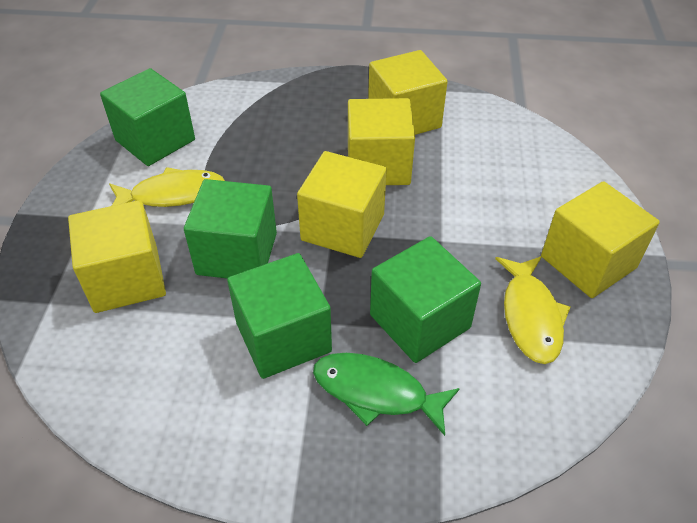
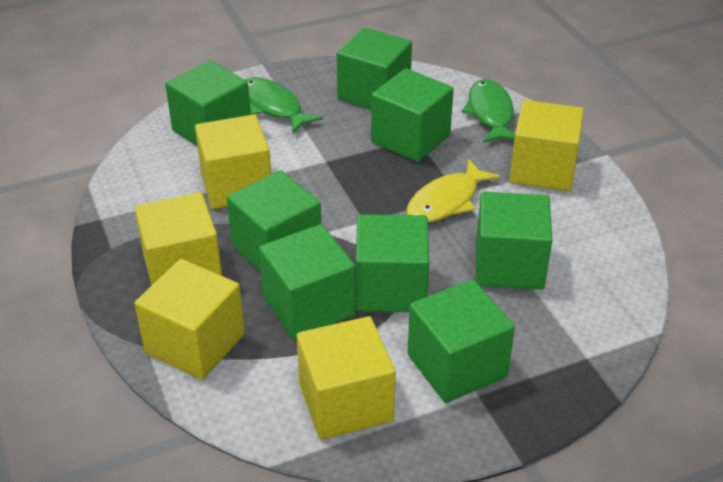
green cube: [100,68,195,166] [184,179,277,279] [227,253,332,379] [370,236,481,363] = 4 -> [165,60,251,146] [227,170,321,272] [259,224,356,340] [337,28,412,110] [356,214,429,312] [371,68,454,162] [408,279,515,403] [475,192,552,290] = 8
green fish: [313,353,460,436] = 1 -> [245,77,323,133] [462,79,515,143] = 2
yellow fish: [109,167,225,207] [495,256,571,364] = 2 -> [406,159,501,223] = 1

